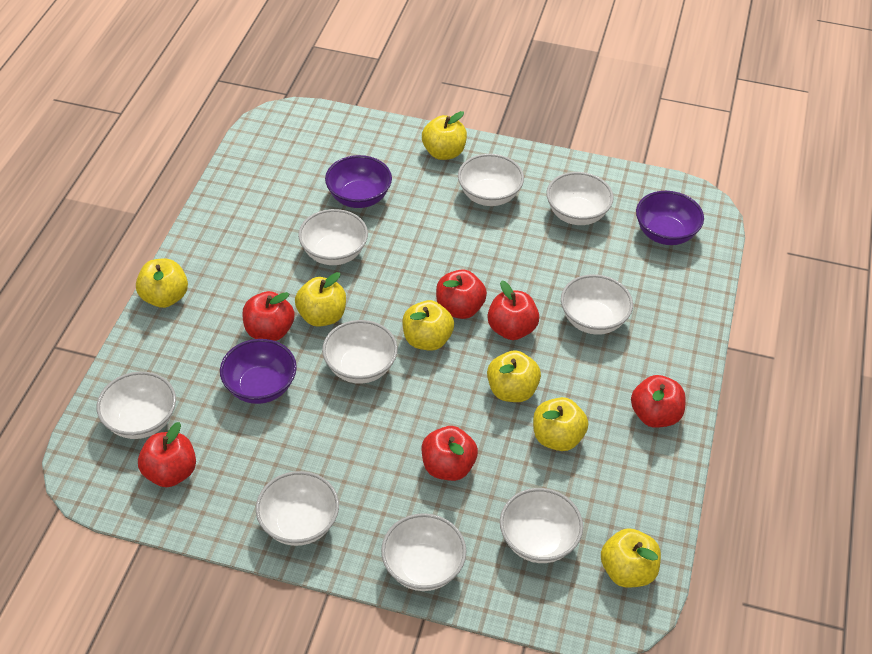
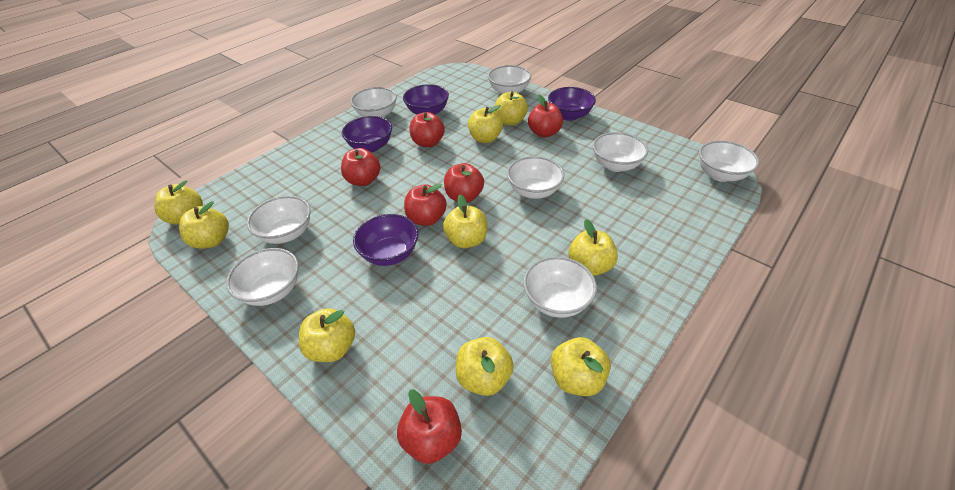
purple bowl: [220,339,297,404] [325,155,392,208] [636,191,704,245] = 3 -> [342,116,392,152] [353,214,418,266] [403,84,449,115] [548,87,596,121] = 4
white bowl: [97,371,176,439] [256,471,339,546] [298,209,368,265] [322,320,398,384] [381,513,467,591] [458,154,524,206] [500,488,583,563] [546,172,614,225] [561,274,633,335] = 9 -> [226,248,299,306] [247,196,311,244] [350,87,397,118] [488,65,531,94] [507,156,564,199] [523,257,597,318] [593,132,648,172] [699,140,759,182] = 8
yellow apple: [136,258,188,308] [295,272,346,327] [402,300,454,351] [422,111,467,160] [487,350,541,402] [533,397,588,451] [601,528,661,588] = 7 -> [154,180,203,224] [179,201,229,249] [299,308,355,362] [443,194,487,248] [456,337,514,396] [468,105,503,143] [495,91,528,126] [551,337,611,396] [568,219,618,276] = 9

